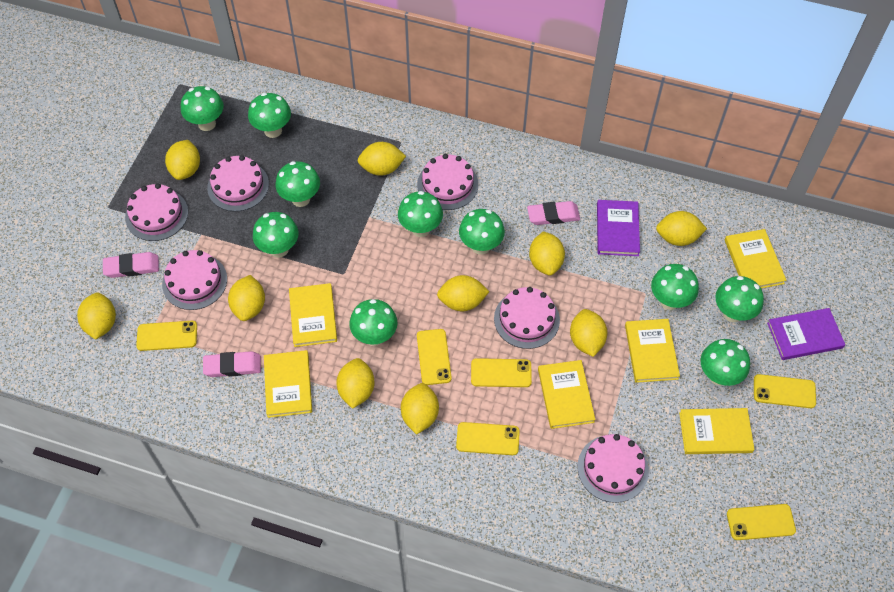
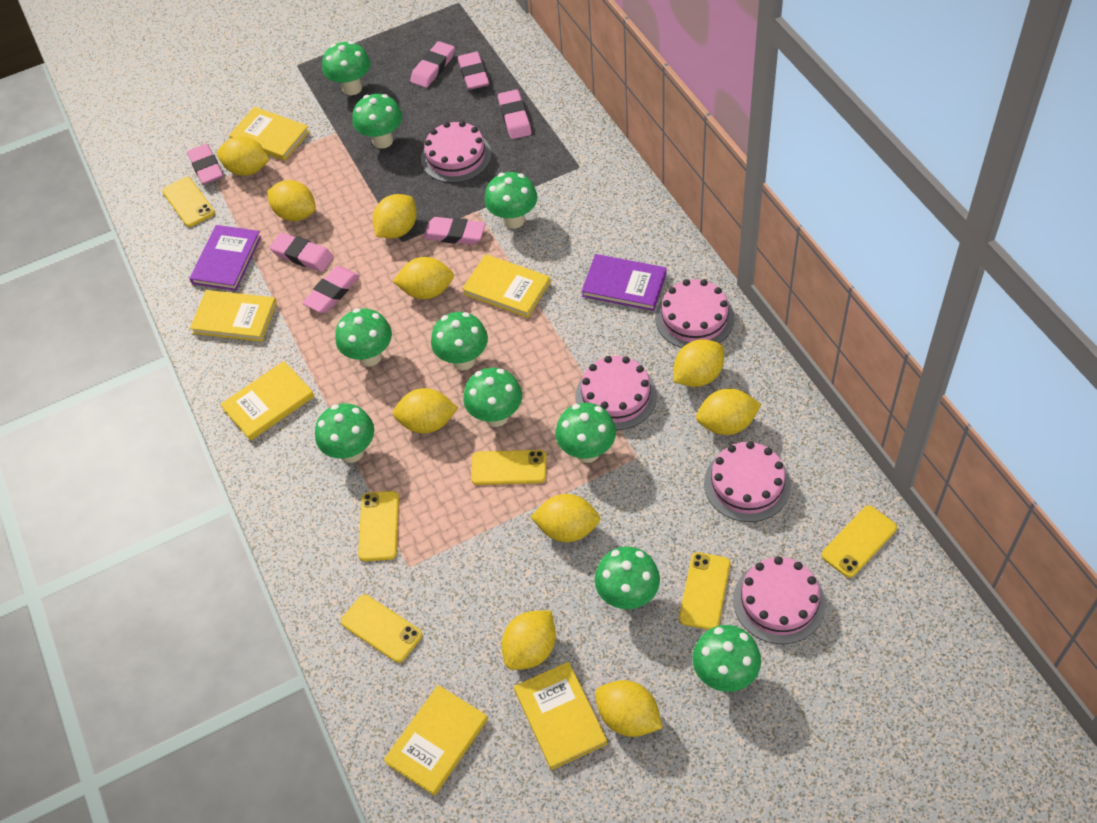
pink cake: [125,183,188,241] [162,250,227,310] [207,155,269,212] [417,154,478,210] [494,287,560,349] [577,434,649,503] = 6 -> [421,121,491,183] [575,356,657,430] [655,279,734,348] [704,441,791,522] [733,557,826,644] = 5
pink eraser: [103,252,159,278] [203,351,261,377] [527,201,580,225] = 3 -> [187,144,223,185] [269,233,334,272] [302,266,360,313] [410,41,455,88] [423,217,486,245] [458,52,489,90] [498,90,532,139] = 7

